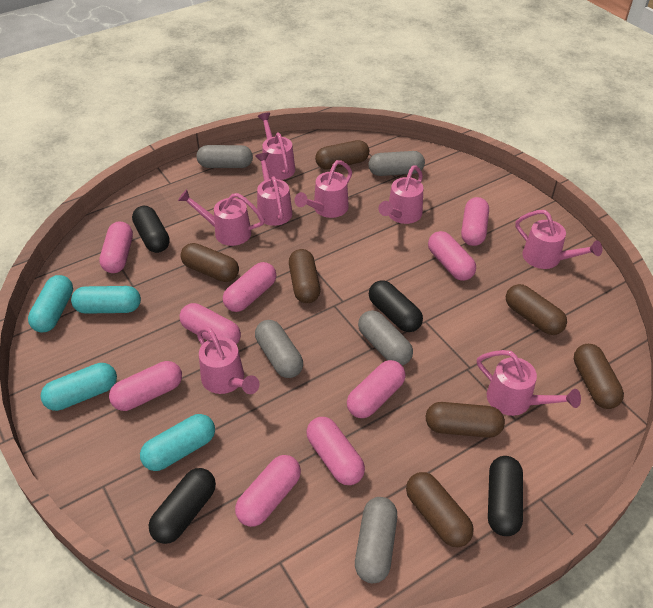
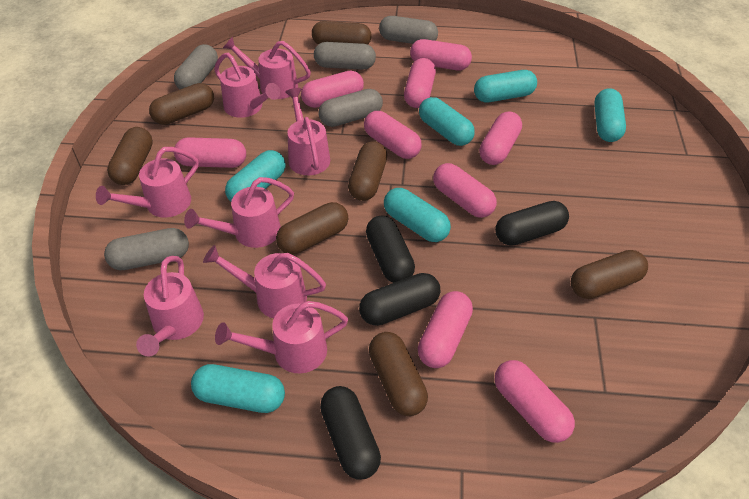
turquoise capsule: [28,275,73,332] [40,363,117,411] [71,286,141,314] [140,414,215,471] = 4 -> [191,364,285,413] [225,150,285,201] [384,188,451,242] [419,97,475,146] [474,70,537,102] [594,88,626,142] = 6

